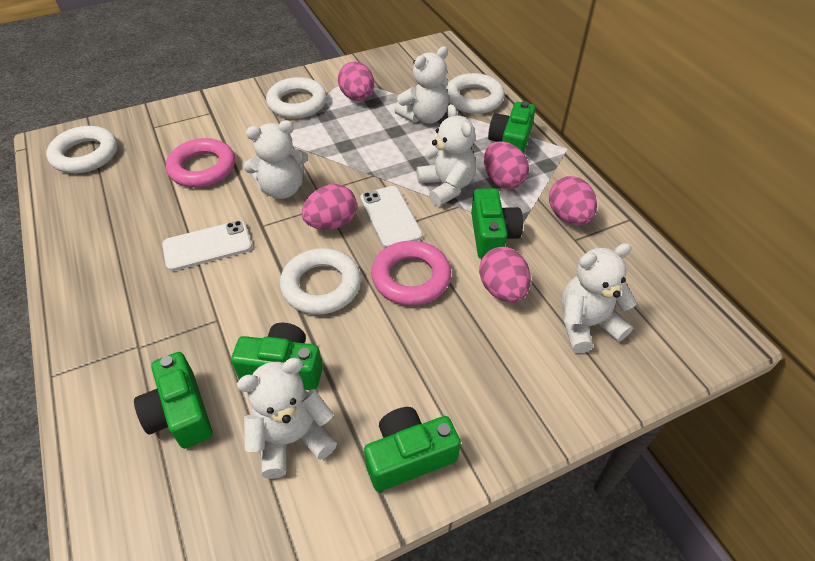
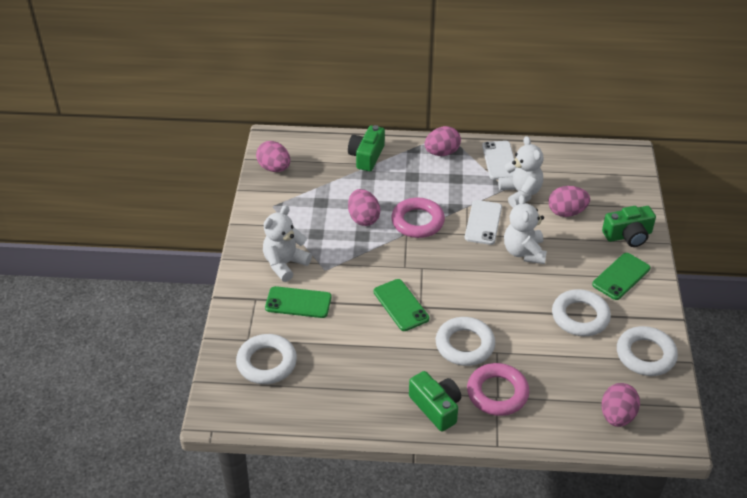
green camera: [134,352,212,449] [231,323,323,390] [364,407,461,492] [471,188,523,259] [488,101,536,153] = 5 -> [348,125,385,171] [409,371,461,432] [602,206,656,247] = 3
green phone: none = 0 -> [265,286,332,318] [374,279,429,331] [592,253,650,300] = 3
white teddy bear: [237,358,337,479] [243,120,308,199] [394,46,449,124] [417,104,476,206] [562,243,637,353] = 5 -> [263,205,312,282] [498,136,543,208] [504,195,547,264] = 3

